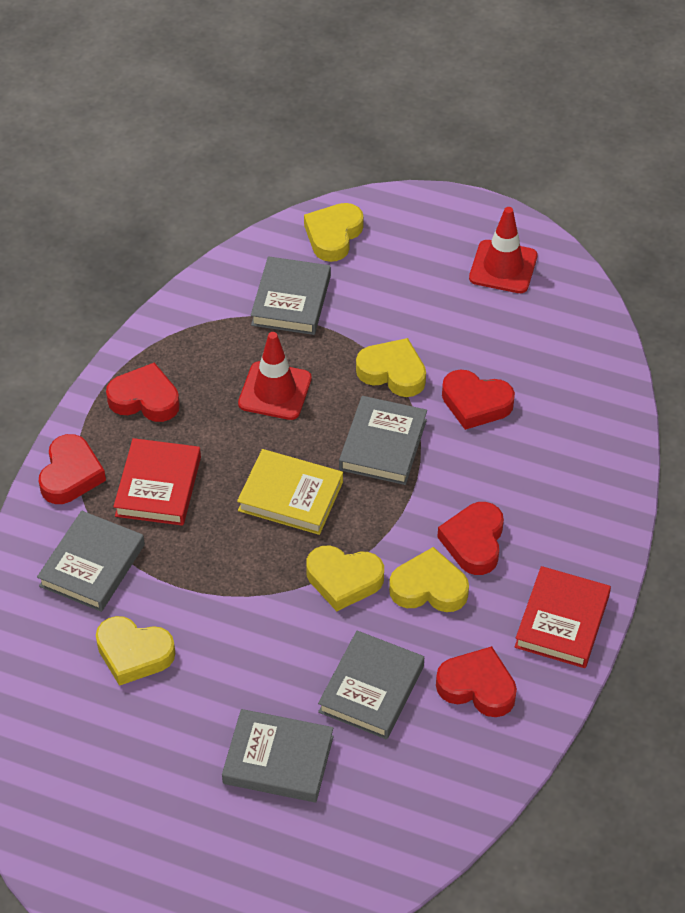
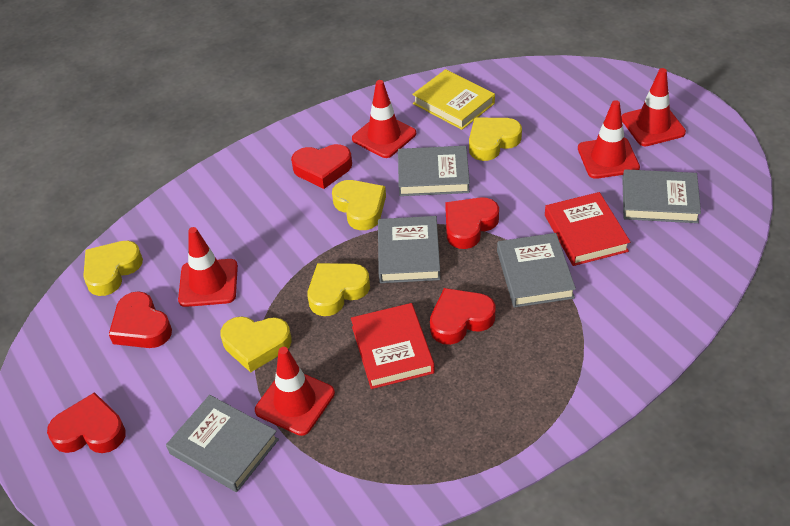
red traffic cone: [238,332,312,420] [469,207,537,293] = 2 -> [178,227,238,307] [255,347,335,436] [352,80,416,158] [578,100,640,179] [622,68,686,146] = 5

